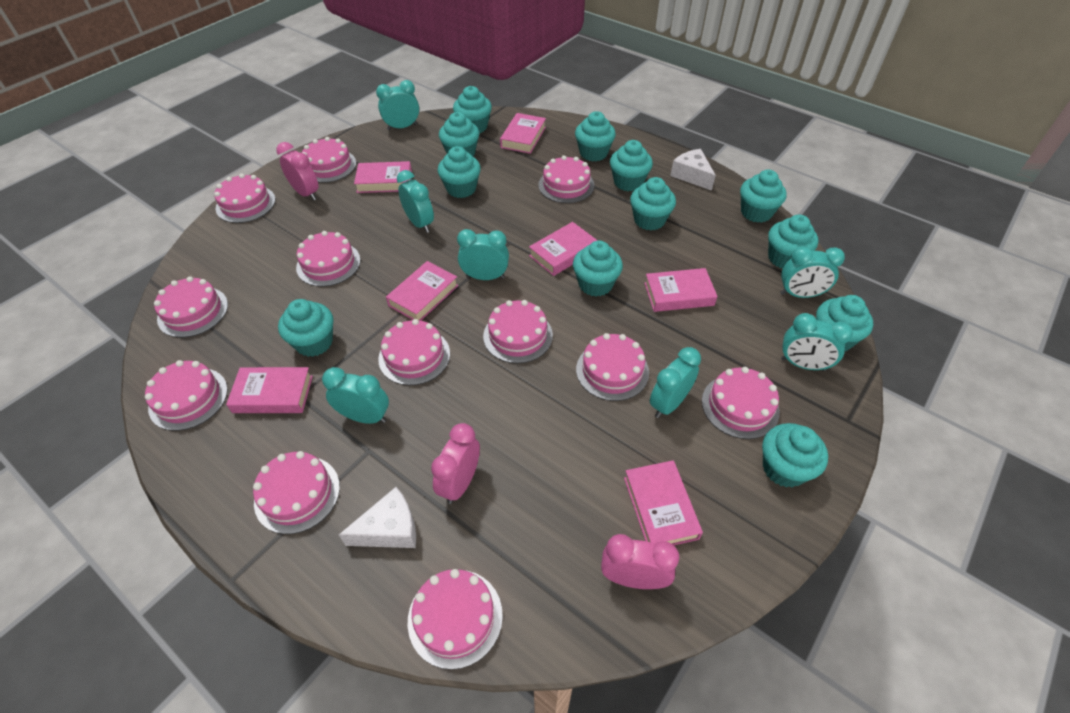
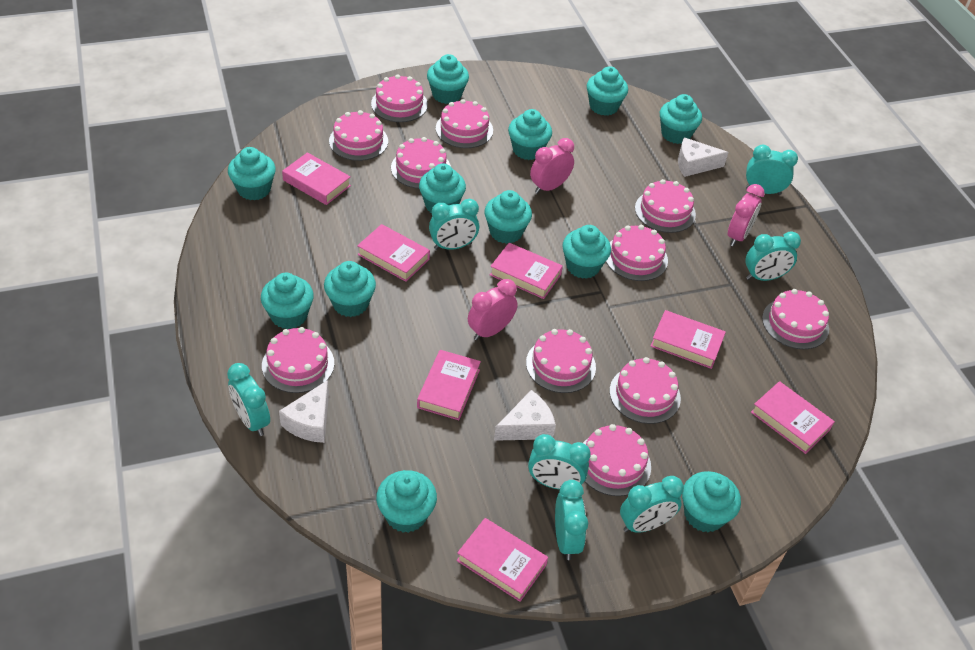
pink cake: [145,360,228,431] [154,276,228,338] [214,173,275,223] [253,451,340,534] [296,231,361,287] [302,137,356,183] [378,319,450,385] [408,569,503,670] [483,300,553,363] [538,155,595,203] [576,333,649,401] [702,367,780,439] = 12 -> [262,327,334,393] [329,110,388,161] [371,74,428,122] [391,137,451,189] [436,99,493,148] [526,329,596,393] [583,424,651,496] [606,225,668,281] [610,357,681,424] [635,179,696,233] [762,289,829,349] = 11
white cheese: [339,487,416,548] [670,149,716,191] = 2 -> [279,380,329,443] [494,390,556,441] [678,137,729,177] = 3

